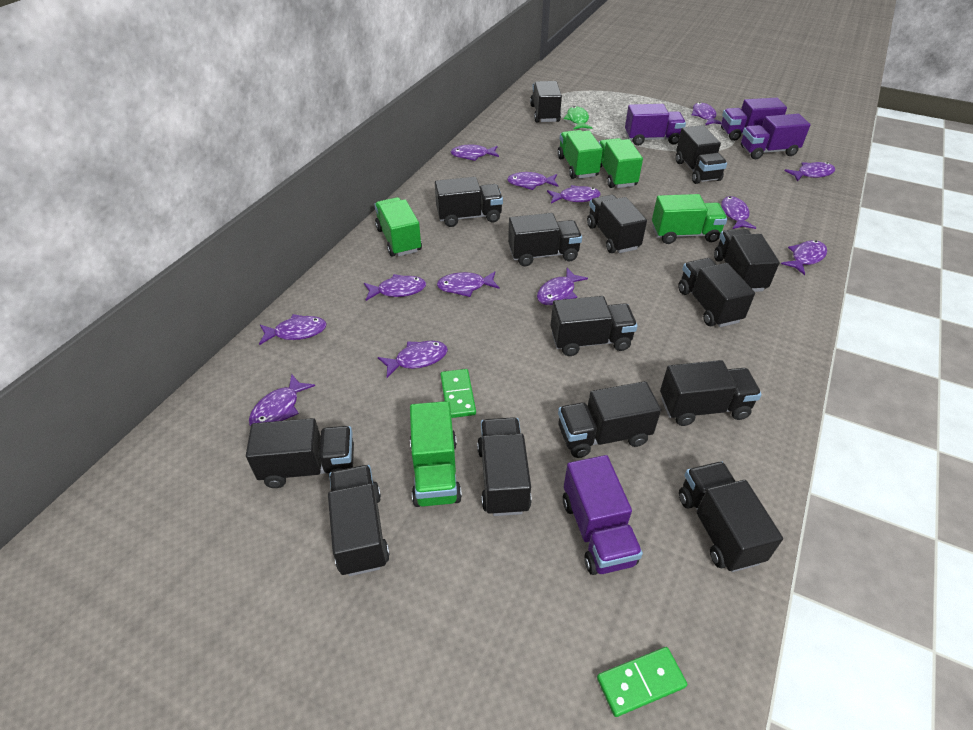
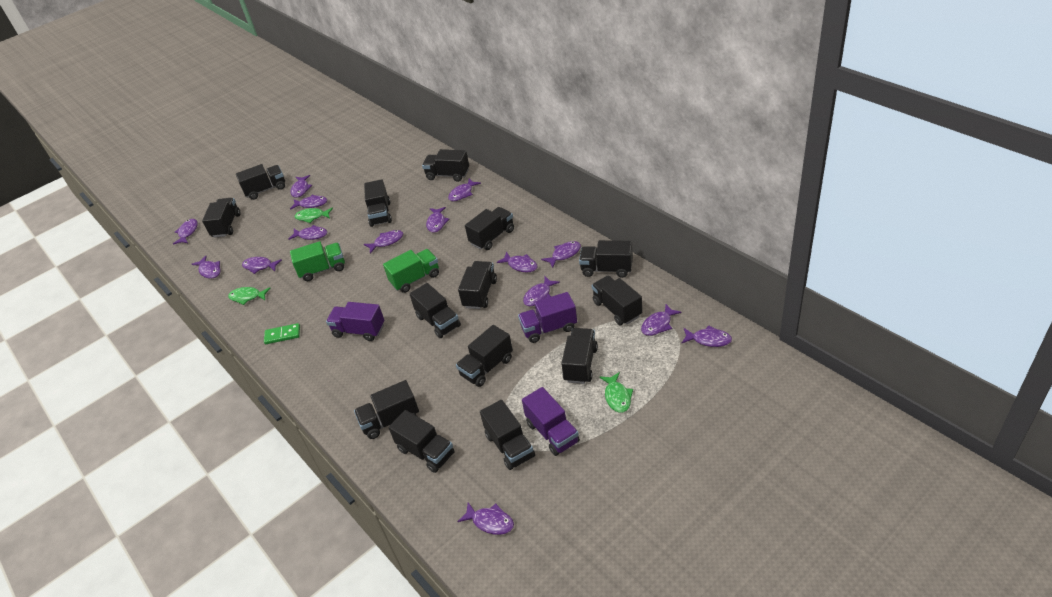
green domino: [440,369,476,418] [597,647,687,717] = 2 -> [264,323,300,344] = 1
green fish: [564,106,592,130] = 1 -> [228,287,271,305] [295,208,333,223] [599,372,633,413] = 3
green truck: [374,197,422,256] [410,401,462,507] [557,130,603,179] [598,138,643,188] [652,194,727,244] = 5 -> [290,241,345,281] [383,249,439,293] = 2
purple fish: [249,374,315,426] [259,314,327,345] [364,274,426,301] [378,341,448,378] [437,272,500,297] [451,145,499,161] [507,172,559,190] [537,268,588,305] [547,185,601,203] [692,102,721,125] [721,196,756,229] [781,240,827,275] [785,162,835,182] = 13 -> [173,219,198,245] [191,256,221,279] [242,257,282,274] [289,225,327,240] [290,195,327,210] [291,175,312,198] [364,230,403,254] [426,207,449,233] [448,179,481,201] [457,502,514,535] [497,252,538,272] [523,276,560,306] [541,241,581,268] [641,304,682,336] [681,325,732,347] = 15
purple truck: [563,455,643,575] [625,104,686,146] [721,98,787,141] [741,114,811,159] = 4 -> [326,302,384,341] [518,292,577,343] [522,387,580,456] = 3

